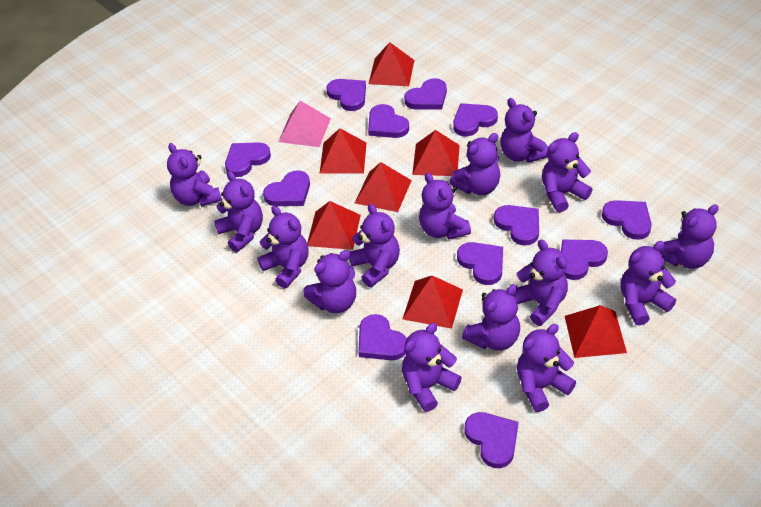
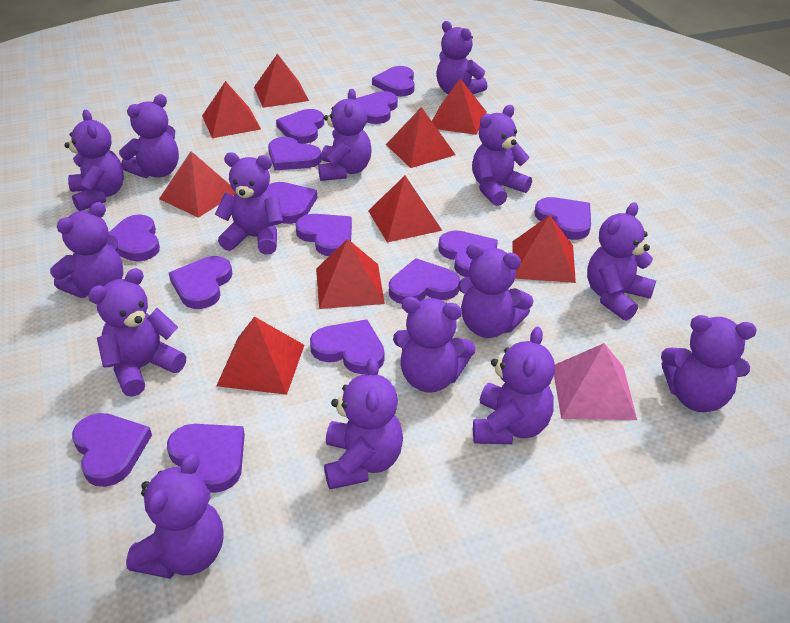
purple heart: [225,142,271,177] [263,170,310,206] [326,79,366,111] [358,314,407,360] [368,104,409,138] [404,78,447,110] [453,103,498,136] [457,242,503,285] [464,412,518,468] [494,205,539,246] [561,240,608,280] [602,200,652,240] = 12 -> [72,413,152,487] [109,214,160,261] [167,424,245,493] [169,256,232,309] [267,182,318,224] [268,137,322,170] [276,109,324,144] [296,214,352,256] [310,319,385,374] [355,91,398,124] [372,66,415,96] [389,258,460,304] [438,230,498,277] [534,197,591,240] = 14
red pyramid: [307,201,361,250] [320,128,366,174] [355,162,412,212] [368,42,415,86] [403,275,463,329] [412,130,460,176] [565,305,627,358] = 7 -> [159,151,236,218] [202,81,261,138] [216,316,304,395] [254,54,309,108] [316,239,385,309] [368,176,442,242] [386,107,456,168] [432,79,487,135] [512,215,576,283] = 9

